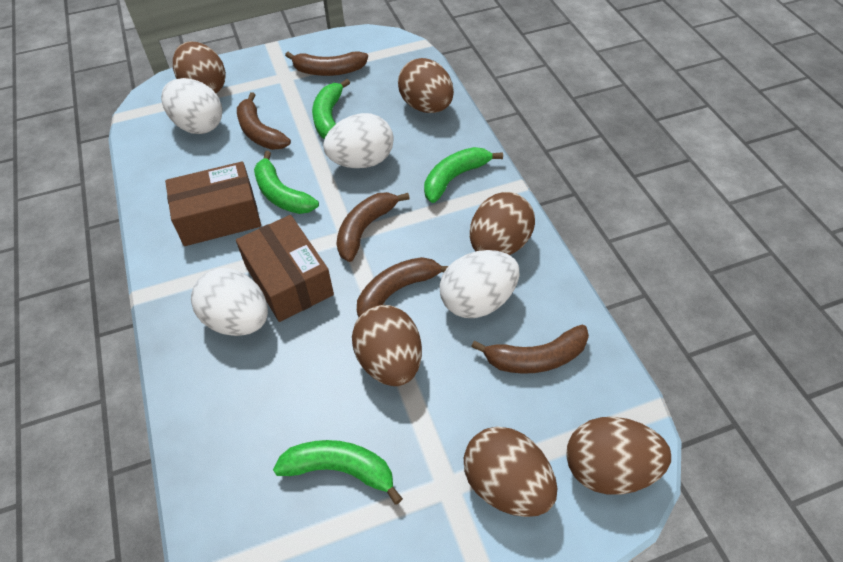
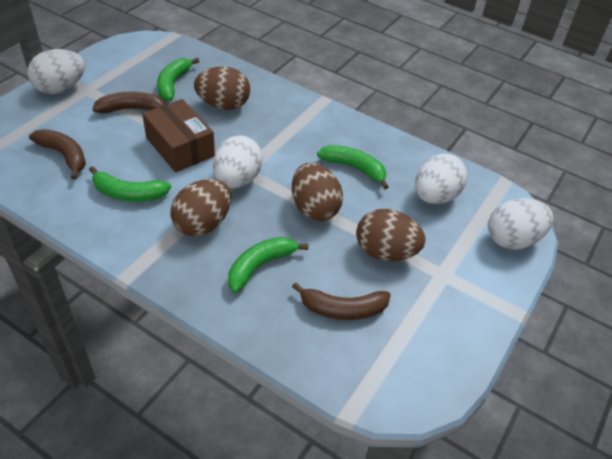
brown banana: [237,92,291,150] [285,51,368,76] [336,192,410,262] [357,257,448,317] [471,325,589,374] = 5 -> [29,129,86,180] [92,92,165,113] [292,282,391,320] = 3
brown box: [165,161,261,246] [236,215,334,322] = 2 -> [142,99,215,172] = 1
brown egg: [173,42,226,93] [352,305,422,386] [398,58,454,113] [464,426,557,517] [470,192,535,255] [566,417,671,495] = 6 -> [171,179,231,236] [194,66,250,110] [292,163,343,221] [356,209,425,261] = 4

